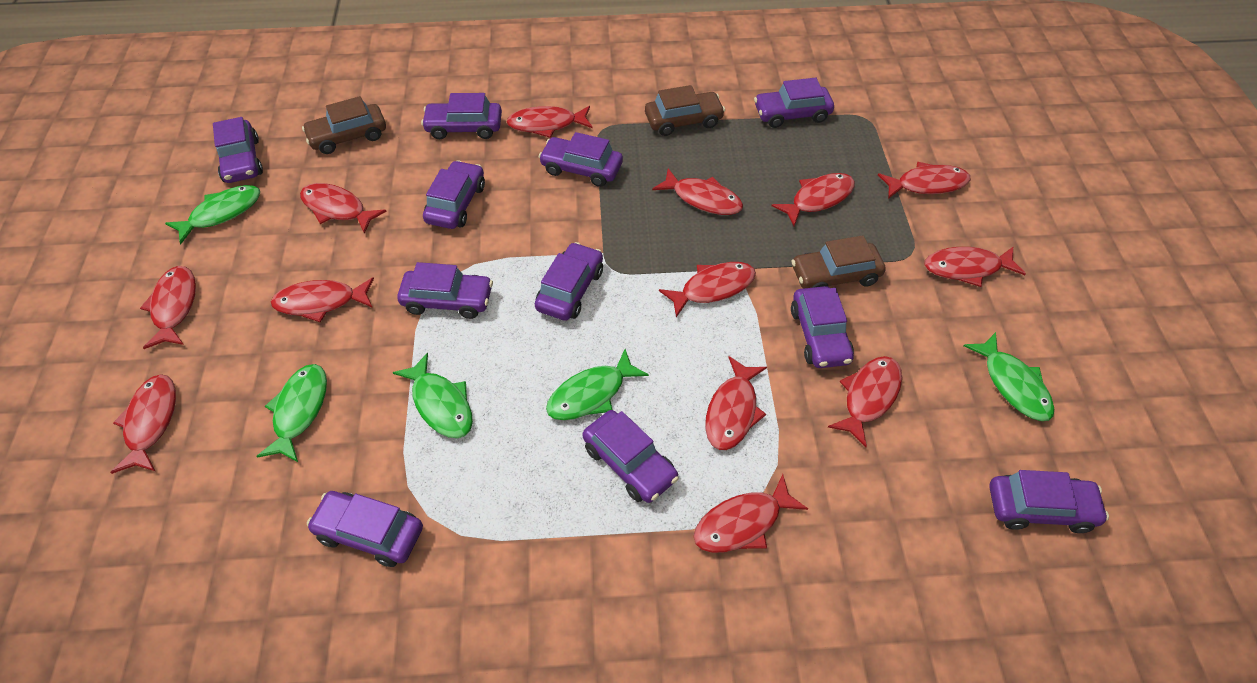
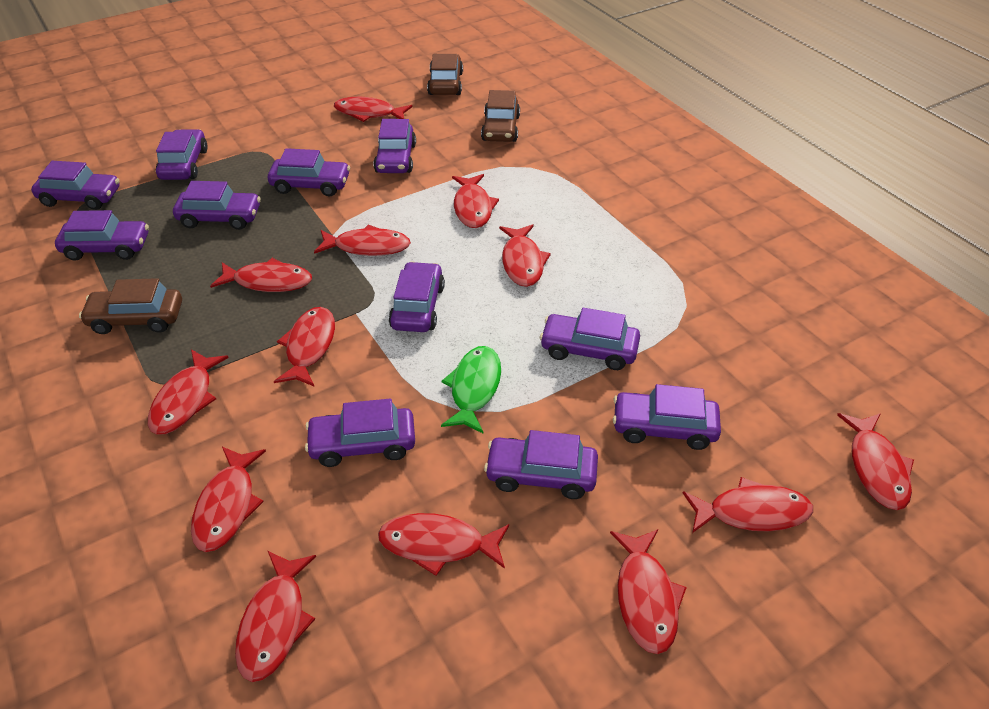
green fish: [165,185,260,244] [256,364,327,462] [393,352,473,438] [546,349,649,420] [963,332,1054,421] = 5 -> [441,346,501,434] = 1

